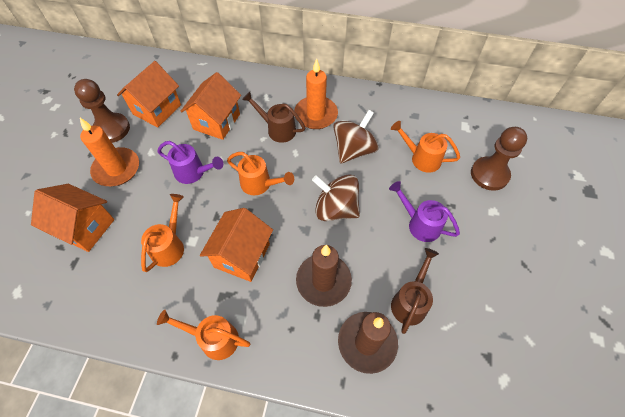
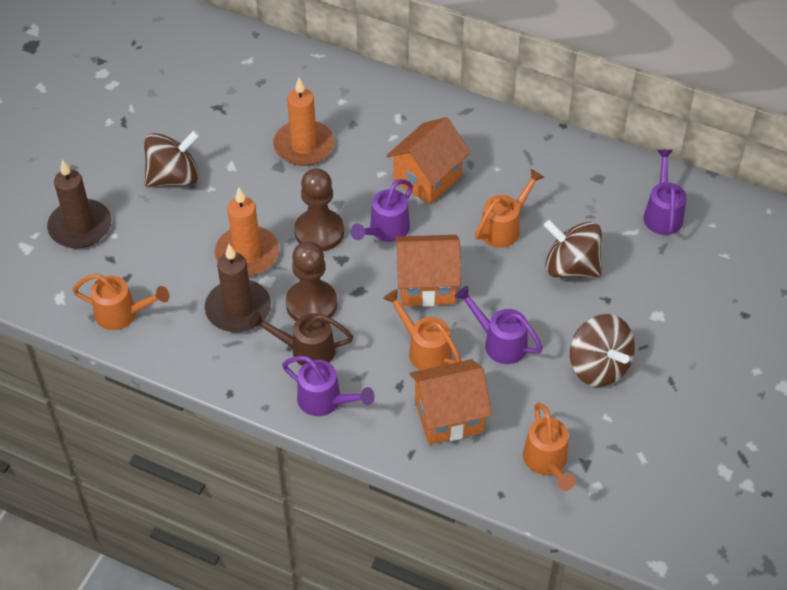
brown spinning top: [312,174,360,221] [333,110,379,163] = 2 -> [144,130,200,187] [544,220,602,278] [570,314,635,387] = 3
brown watering can: [242,92,305,143] [391,248,439,334] = 2 -> [249,311,353,366] = 1
orange house: [31,184,114,252] [117,61,181,128] [180,72,241,140] [200,208,273,282] = 4 -> [386,117,470,205] [395,235,461,306] [410,359,492,445] = 3
purple watering can: [157,141,223,184] [389,181,460,242] = 2 -> [282,356,375,416] [350,179,413,242] [455,286,543,364] [644,150,687,235] = 4

